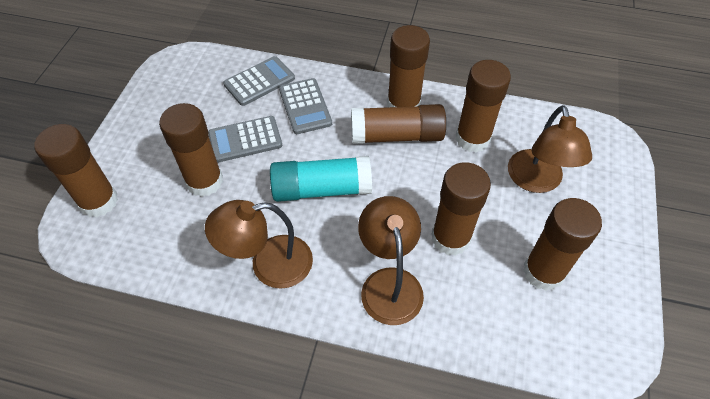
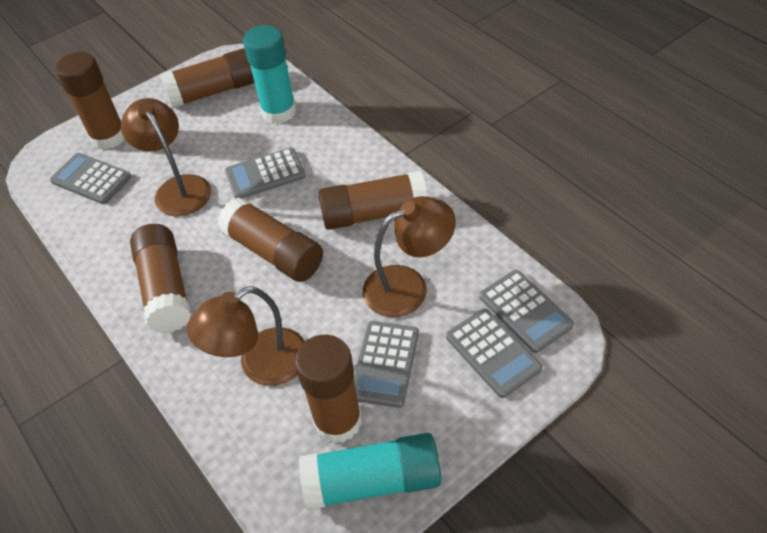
brown glue stick: [34,124,118,217] [159,103,223,197] [351,104,446,144] [387,25,430,107] [432,162,491,256] [456,60,511,153] [523,198,602,291] = 7 -> [55,52,124,149] [130,224,191,334] [160,48,255,108] [217,197,323,282] [295,335,362,443] [318,171,428,230] = 6
grey calculator: [208,116,282,163] [223,56,295,106] [279,78,332,134] = 3 -> [50,153,131,204] [225,148,306,199] [354,321,419,408] [446,309,542,398] [479,270,574,353] = 5
turquoise glue stick: [270,156,372,202] = 1 -> [243,25,296,124] [299,433,442,510] = 2

